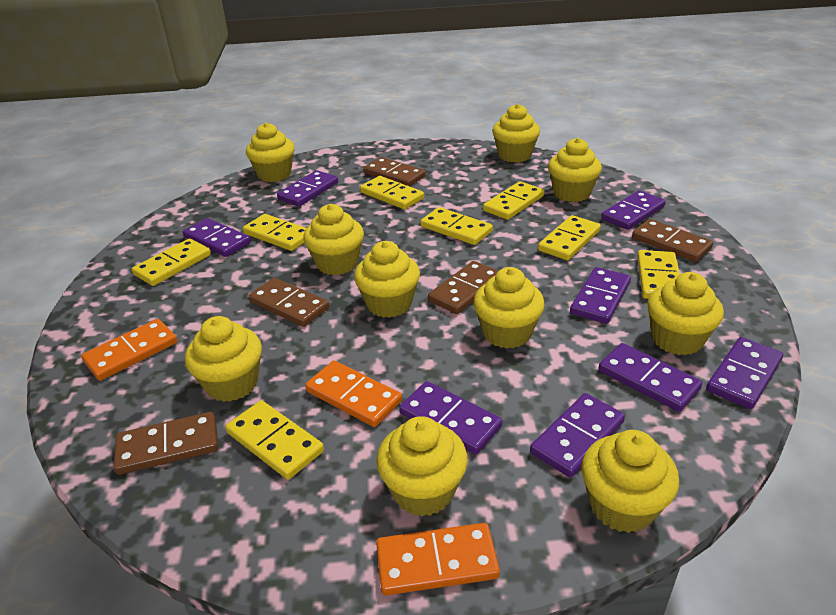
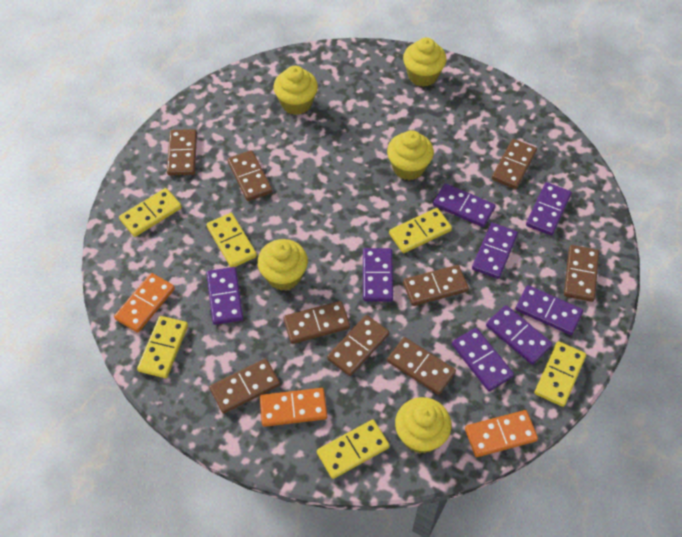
brown domino: [114,412,218,475] [248,278,329,327] [363,157,426,186] [428,261,498,314] [632,219,713,262] = 5 -> [167,129,197,175] [209,359,280,414] [227,150,273,201] [283,301,350,344] [327,315,389,376] [387,337,456,395] [403,265,469,306] [492,139,537,189] [564,245,599,302] = 9
yellow cupcake: [185,316,262,402] [246,123,295,182] [303,204,364,275] [354,241,420,318] [376,416,468,517] [473,267,545,348] [492,104,540,163] [548,138,602,202] [581,430,679,533] [647,272,724,355] = 10 -> [257,239,308,291] [273,66,318,115] [387,130,434,180] [395,397,451,453] [403,37,446,87] = 5
yellow domino: [132,238,211,286] [225,400,324,479] [243,214,306,251] [360,176,424,209] [420,207,493,245] [483,181,544,220] [538,215,601,260] [637,250,680,299] = 8 -> [119,188,182,237] [137,316,188,378] [207,213,257,267] [317,419,390,479] [389,208,452,253] [534,341,586,407] = 6

